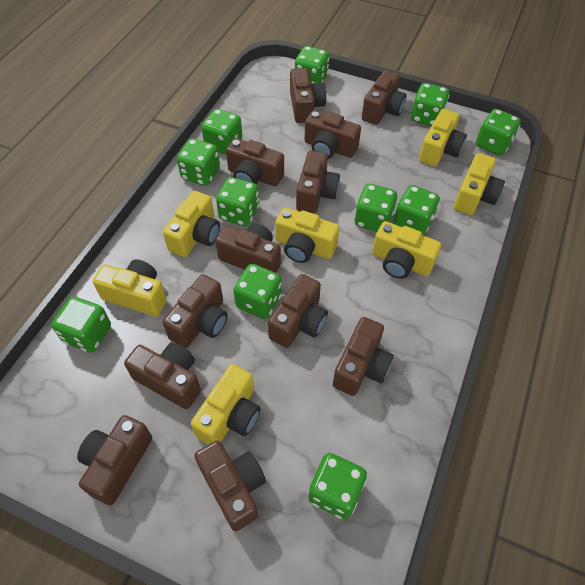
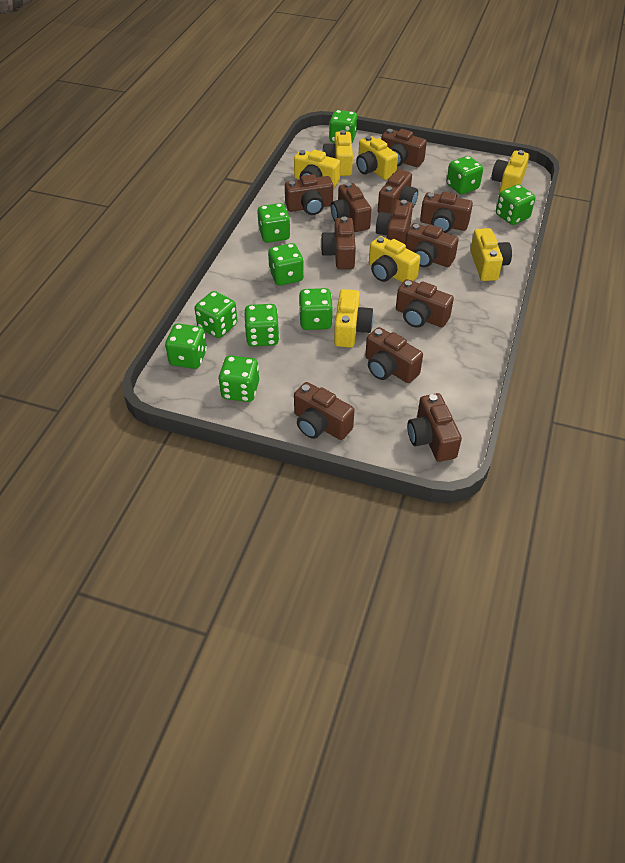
green dice: [51,297,111,353] [177,139,220,186] [201,109,242,155] [216,177,259,226] [233,264,282,319] [295,46,329,83] [308,453,367,519] [354,184,397,232] [394,185,440,235] [411,83,449,126] [476,109,521,156] = 11 -> [165,323,207,369] [195,291,237,338] [218,355,259,402] [244,304,280,347] [257,203,291,243] [268,243,304,285] [299,288,333,330] [329,110,357,143] [447,156,483,194] [496,184,535,225] = 10

